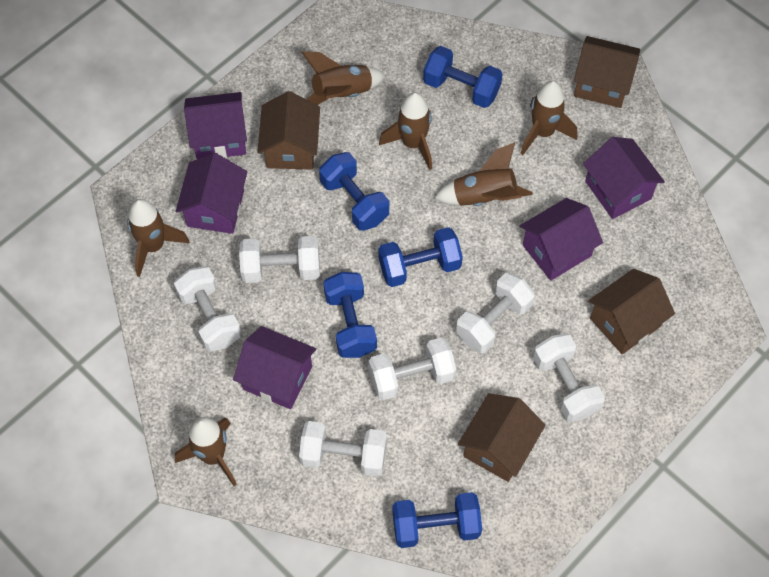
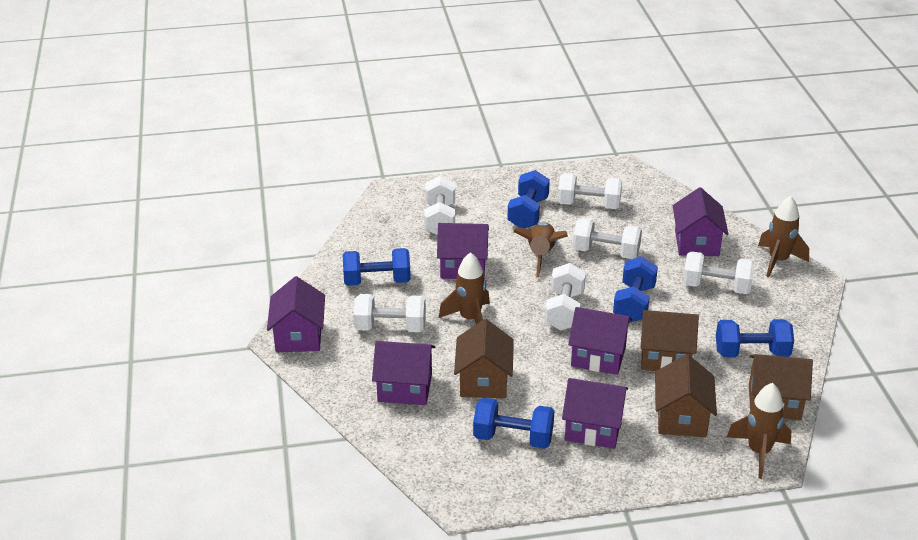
brown rocket: [127,199,189,277] [175,417,237,486] [302,51,386,105] [379,92,432,170] [434,142,533,206] [520,81,577,155] = 6 -> [439,252,490,324] [513,222,568,278] [727,383,791,479] [758,196,809,277] = 4
purple house: [176,153,247,234] [184,92,247,159] [233,326,316,409] [520,198,603,281] [583,137,665,219] = 5 -> [267,276,325,352] [372,341,435,405] [437,223,489,279] [562,378,628,449] [568,307,632,375] [673,187,728,256] = 6

